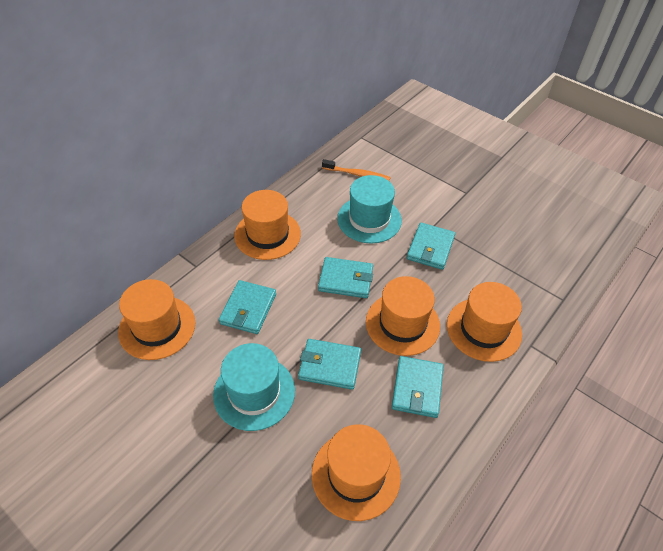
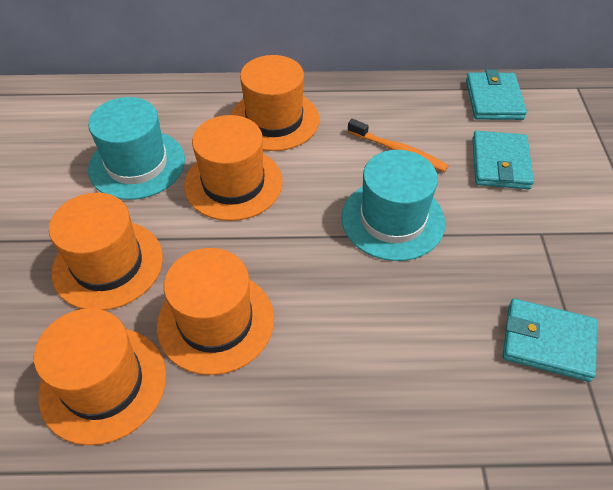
turquoise wallet: [219,280,276,334] [298,339,361,390] [318,257,373,298] [392,356,444,418] [407,223,455,270] = 5 -> [466,70,527,120] [472,131,534,189] [503,299,597,382] = 3

